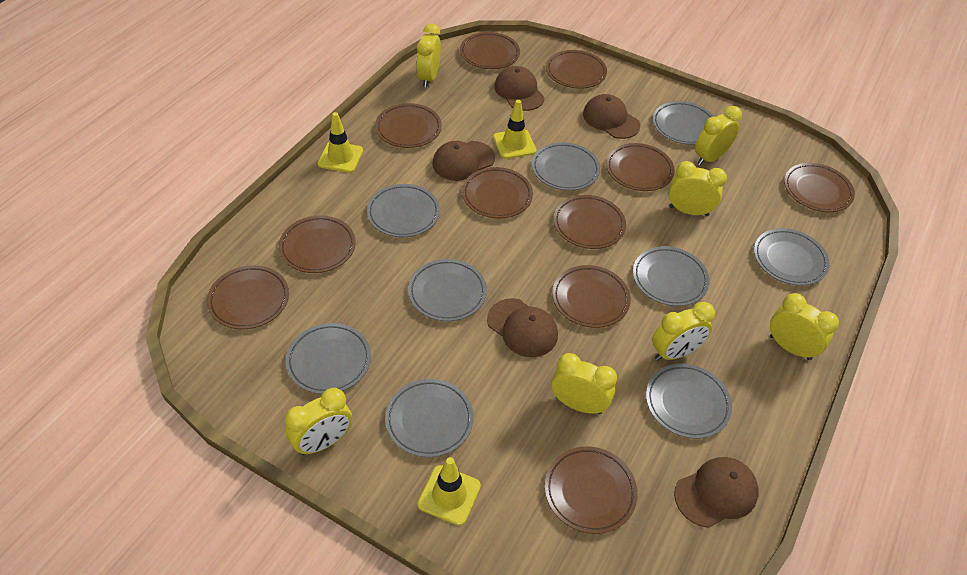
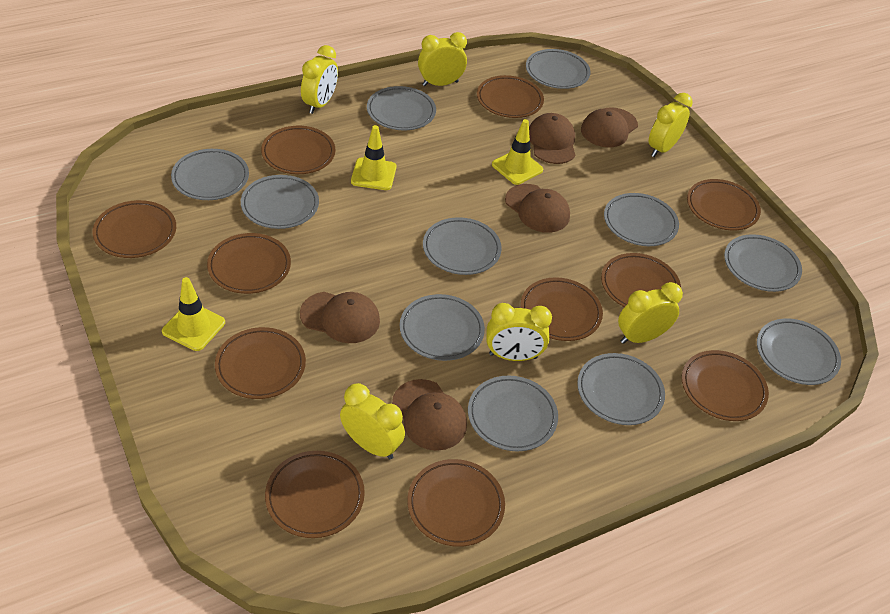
grey plate: [286,323,371,394] [367,184,440,237] [385,379,474,457] [408,259,487,321] [532,142,600,191] [633,246,710,306] [646,364,732,439] [652,101,714,145] [754,228,830,286] = 9 -> [171,149,249,200] [241,175,319,229] [367,86,436,131] [400,294,485,361] [423,217,502,275] [468,375,558,451] [526,49,591,89] [577,353,665,425] [604,193,679,246] [724,234,802,292] [757,319,841,385] = 11
yellow clock: [285,388,352,455] [416,23,441,87] [551,353,617,414] [652,302,715,361] [669,161,727,216] [695,106,742,165] [770,293,839,360] = 7 -> [301,45,338,114] [340,383,405,459] [418,32,467,86] [487,303,552,361] [618,282,683,344] [649,93,693,157] = 6

